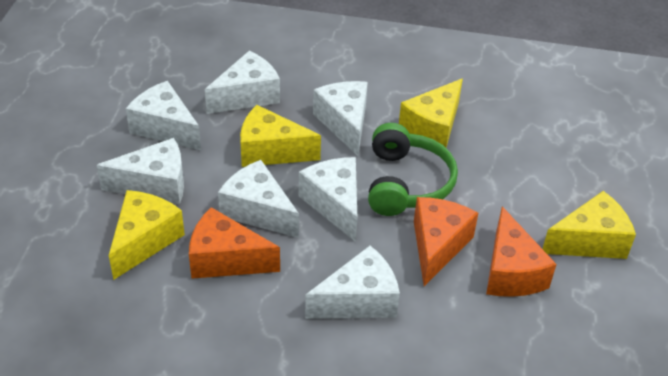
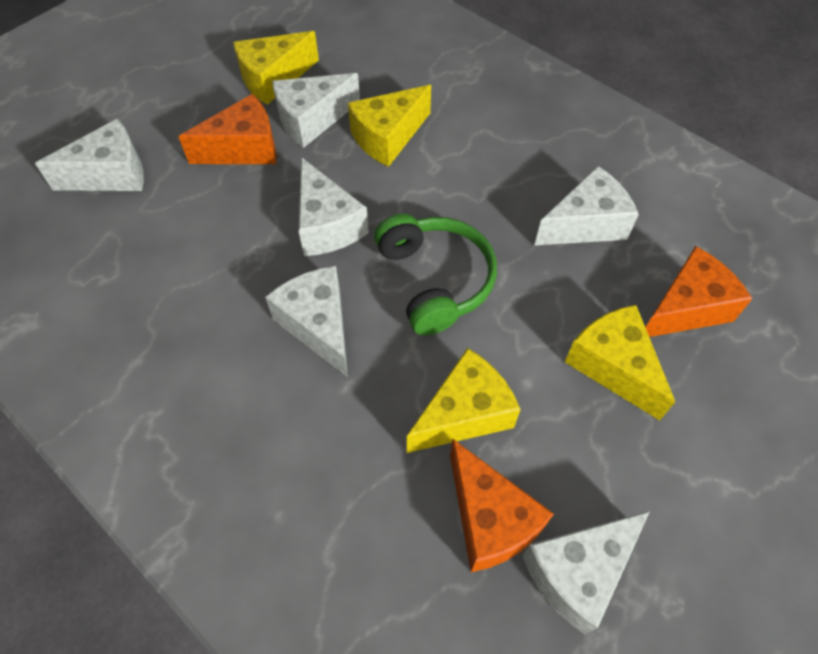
white cheese: [96,138,184,204] [126,81,201,150] [205,51,280,114] [218,160,299,238] [299,157,357,242] [305,246,400,319] [313,81,368,156] = 7 -> [35,119,144,191] [265,266,348,377] [272,73,360,148] [299,157,369,256] [522,511,650,634] [535,166,639,245] = 6

